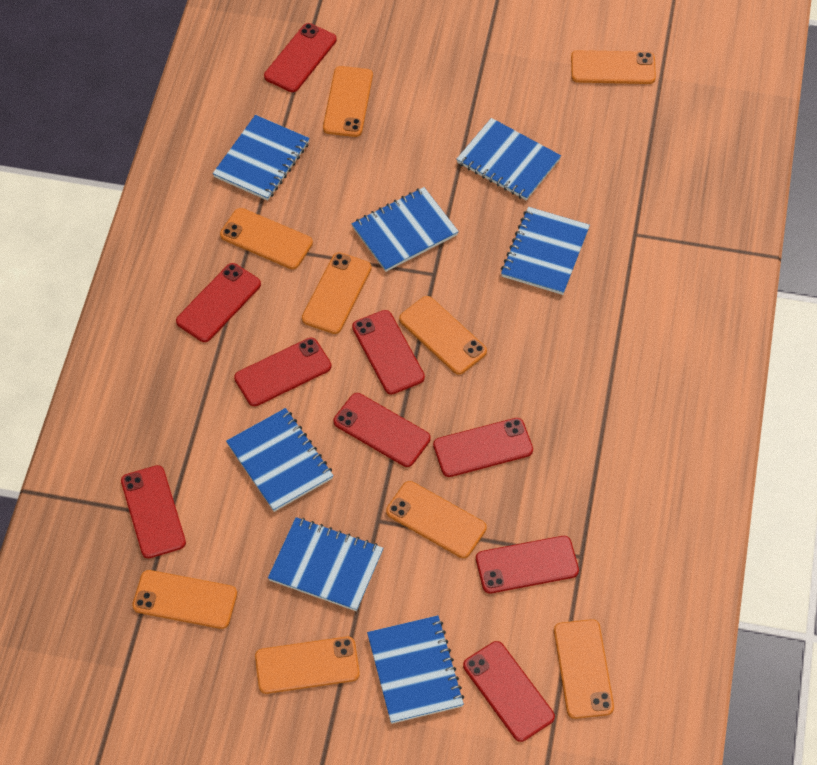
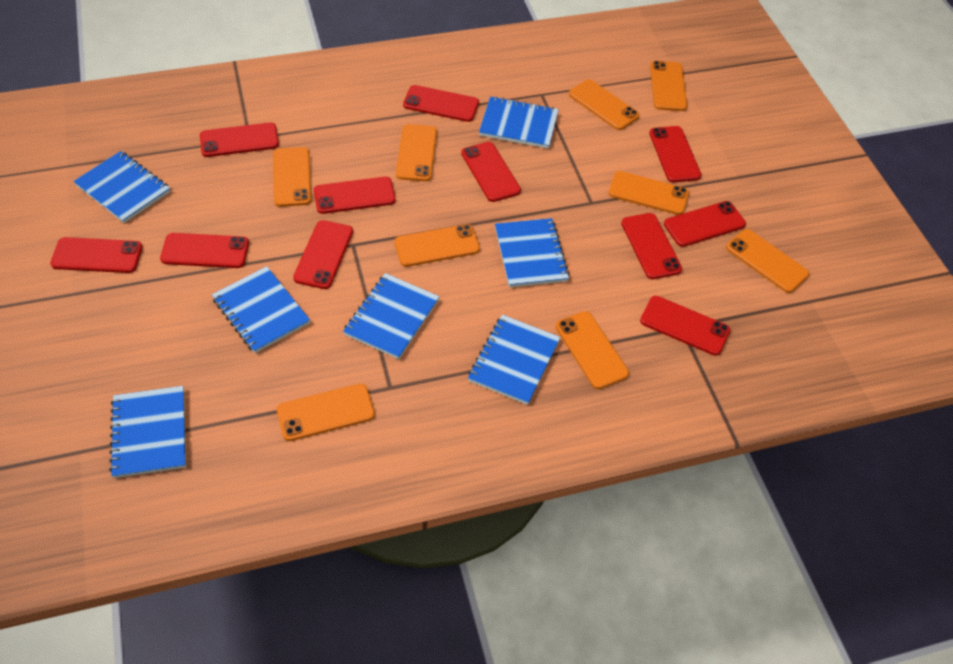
red phone: [121,465,186,558] [176,263,261,342] [234,338,331,406] [264,23,337,92] [334,393,431,467] [352,310,425,394] [433,418,533,477] [463,641,555,742] [476,536,579,593] = 9 -> [50,237,143,273] [160,233,249,268] [200,122,279,157] [293,220,353,289] [314,177,396,214] [403,85,479,122] [461,142,521,202] [621,213,682,279] [640,296,731,356] [649,126,701,182] [664,201,746,247] = 11

